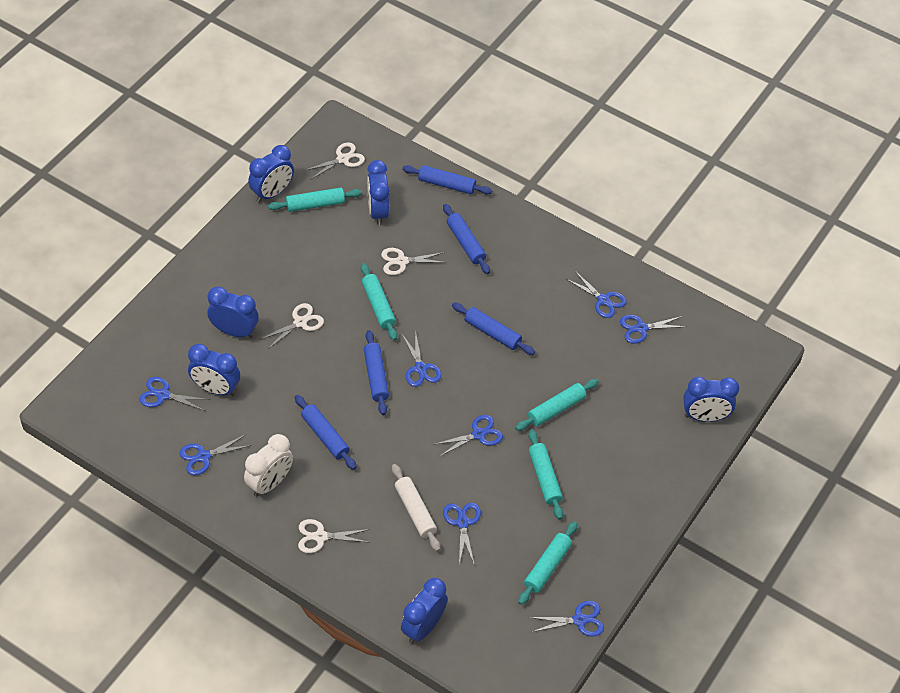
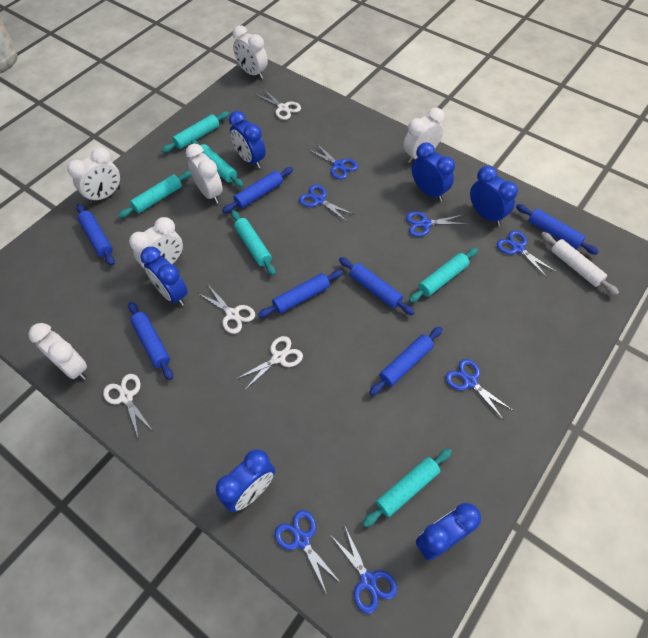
blue rolling pin: [295,395,357,470] [364,330,389,415] [402,165,493,195] [443,204,490,274] [452,302,535,355] = 5 -> [76,204,115,266] [128,302,173,380] [222,167,293,213] [258,270,343,318] [339,257,415,315] [369,327,442,396] [516,204,599,255] = 7
blue scissors: [139,377,210,411] [179,435,252,475] [402,330,441,387] [433,415,503,457] [443,503,481,566] [529,601,604,637] [566,271,627,318] [620,315,687,344] = 8 -> [275,510,341,592] [299,185,355,222] [309,143,358,179] [332,527,397,614] [406,211,466,237] [446,359,512,420] [497,230,555,278] = 7
turquoise rolling pin: [268,188,362,212] [361,263,397,341] [515,379,599,431] [518,522,577,605] [528,429,563,520] = 5 -> [118,171,192,218] [162,111,229,153] [191,140,244,187] [231,210,276,275] [362,448,452,527] [409,248,478,303] = 6
white clock: [244,434,293,497] = 1 -> [28,323,87,380] [67,147,120,204] [129,217,183,269] [186,144,223,203] [233,25,268,79] [403,108,444,163] = 6

